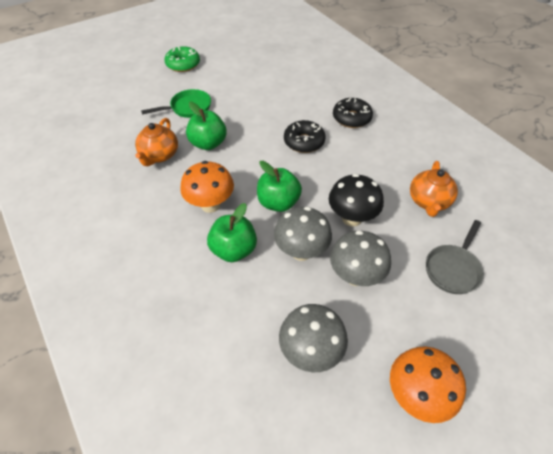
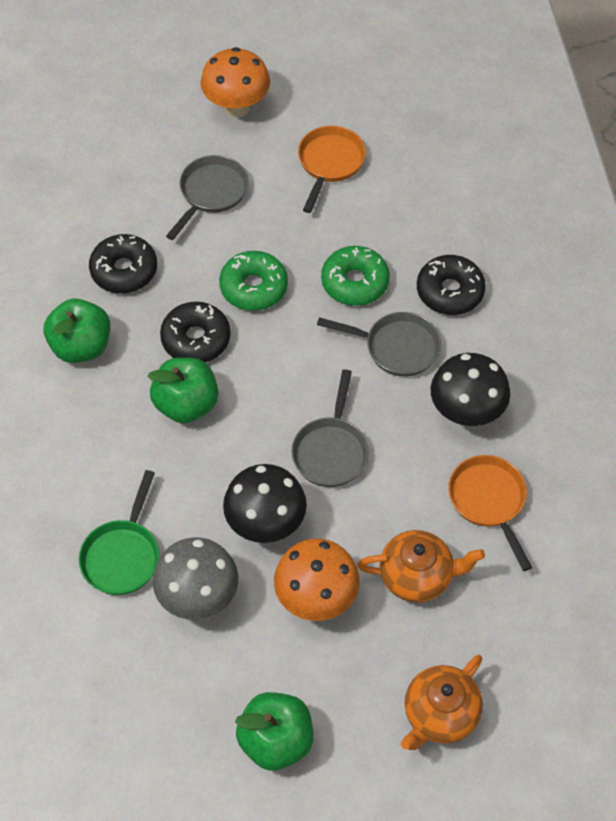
black donut: [284,120,326,153] [333,98,373,128] = 2 -> [89,234,157,294] [160,302,230,362] [417,255,486,315] = 3
black mushroom: [329,174,384,227] = 1 -> [223,464,307,543] [431,353,510,426] = 2
green donut: [164,46,200,72] = 1 -> [219,251,288,311] [321,246,390,306] = 2
grey mushroom: [274,207,332,261] [279,304,348,372] [330,230,391,286] = 3 -> [153,537,238,620] = 1
grey pan: [426,220,484,294] = 1 -> [166,155,248,240] [291,369,369,487] [317,312,441,377] = 3
orange pan: none = 0 -> [298,126,366,213] [448,455,532,571] = 2

